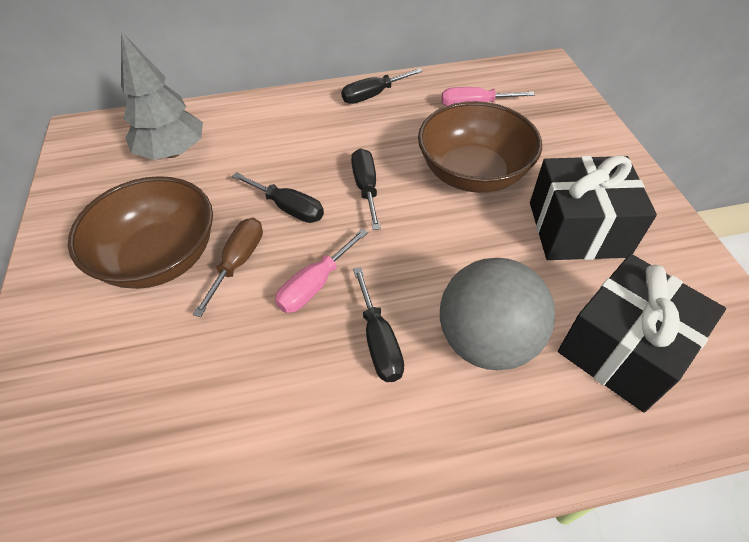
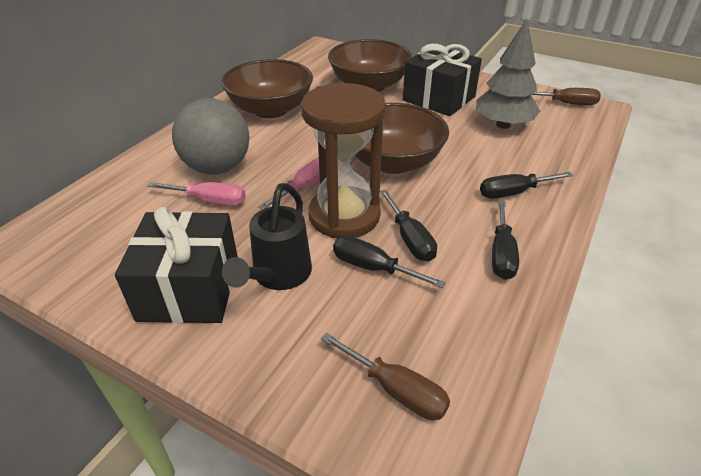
black watering can: none = 0 -> [222,183,312,290] = 1
brown bowl: [68,176,213,289] [418,101,542,193] = 2 -> [221,59,313,118] [328,39,412,92] [355,103,449,174] = 3
brown hourglass: none = 0 -> [301,83,386,238] = 1
brown screwdriver: [193,218,263,317] = 1 -> [321,333,450,420] [531,88,601,105] = 2

